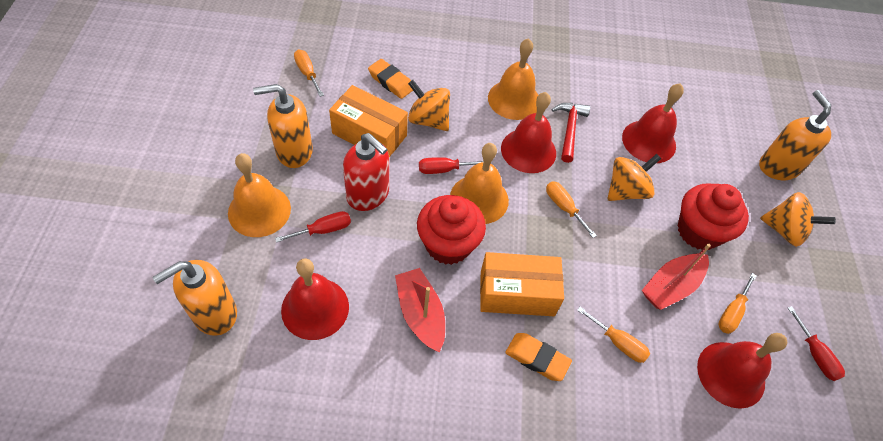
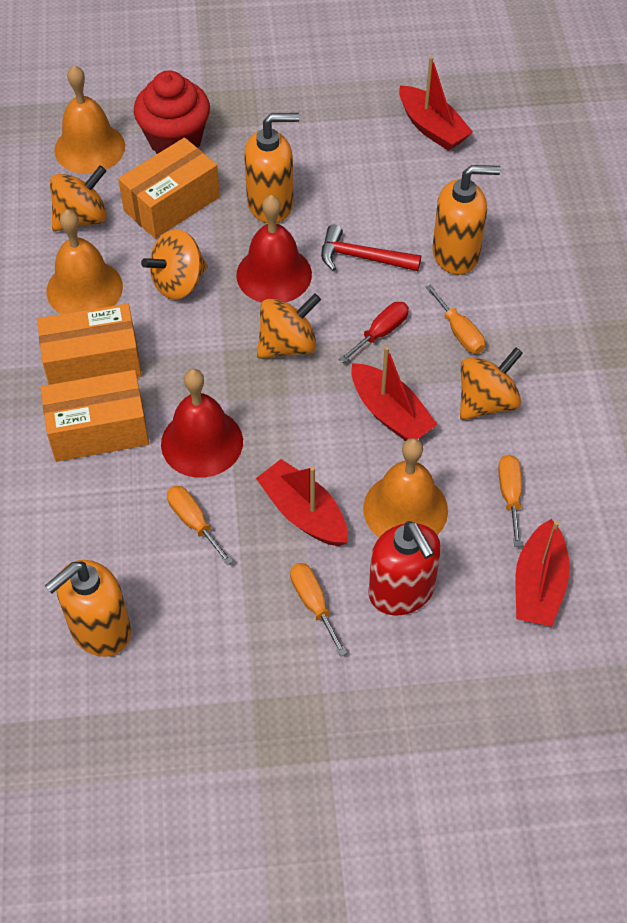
orange box: [329,85,408,157] [480,252,564,316] = 2 -> [37,304,142,385] [41,370,149,462] [118,137,220,239] = 3
orange eraser: [368,59,413,99] [505,333,572,381] = 2 -> none = 0
orange spinning top: [408,80,450,131] [607,154,661,201] [760,192,836,247] = 3 -> [50,165,107,232] [141,229,208,300] [257,293,321,359] [460,347,523,420] = 4
red bell: [281,258,349,340] [501,92,556,173] [622,83,684,163] [697,333,787,409] = 4 -> [161,369,243,478] [236,195,312,303] = 2
red boat: [395,268,445,352] [642,244,711,310] = 2 -> [256,459,348,546] [352,346,438,441] [399,56,473,151] [515,519,570,626] = 4
red cupcake: [417,195,486,265] [678,183,749,250] = 2 -> [134,70,210,154] = 1
red screwdriver: [275,211,351,243] [419,157,483,174] [788,306,845,381] = 3 -> [339,302,409,363] = 1

